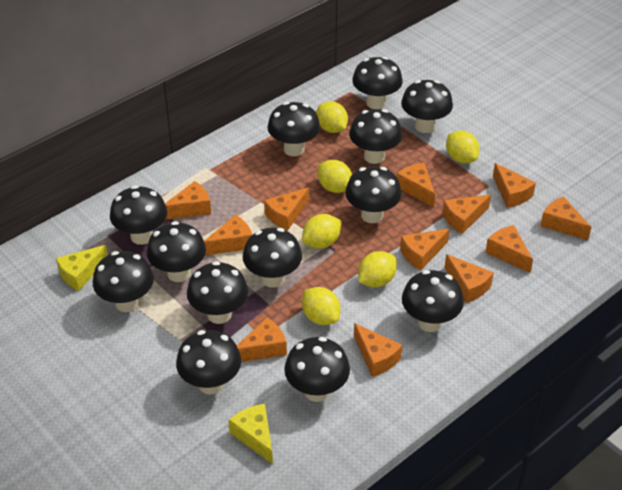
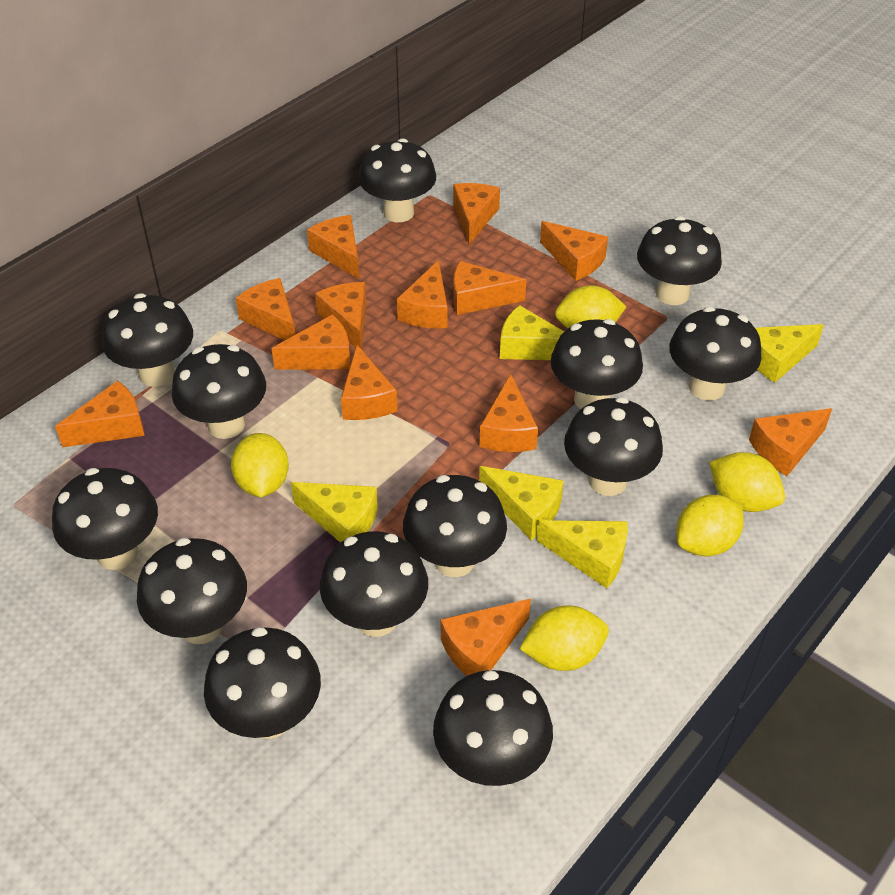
orange cheese: [165,181,211,219] [204,214,252,255] [237,317,287,362] [264,187,309,231] [354,323,402,377] [396,163,435,207] [400,229,450,270] [442,195,491,234] [445,254,494,303] [485,225,533,273] [493,163,536,208] [540,196,591,240] = 12 -> [55,381,145,447] [236,278,295,340] [271,314,350,370] [307,215,359,279] [315,282,366,349] [341,345,398,420] [397,260,448,328] [441,599,531,676] [453,183,500,245] [453,261,526,315] [479,374,538,452] [540,221,608,281] [749,408,832,476] = 13
yellow cheese: [56,245,108,291] [228,404,273,464] = 2 -> [291,482,378,543] [479,466,564,540] [500,305,564,360] [537,520,628,588] [755,324,824,383] = 5
yellow lemon: [302,214,342,248] [302,287,340,325] [316,101,348,133] [318,160,352,193] [358,251,397,287] [446,131,480,163] = 6 -> [231,433,289,497] [519,605,609,671] [555,285,626,329] [676,495,744,556] [709,452,785,512] = 5

